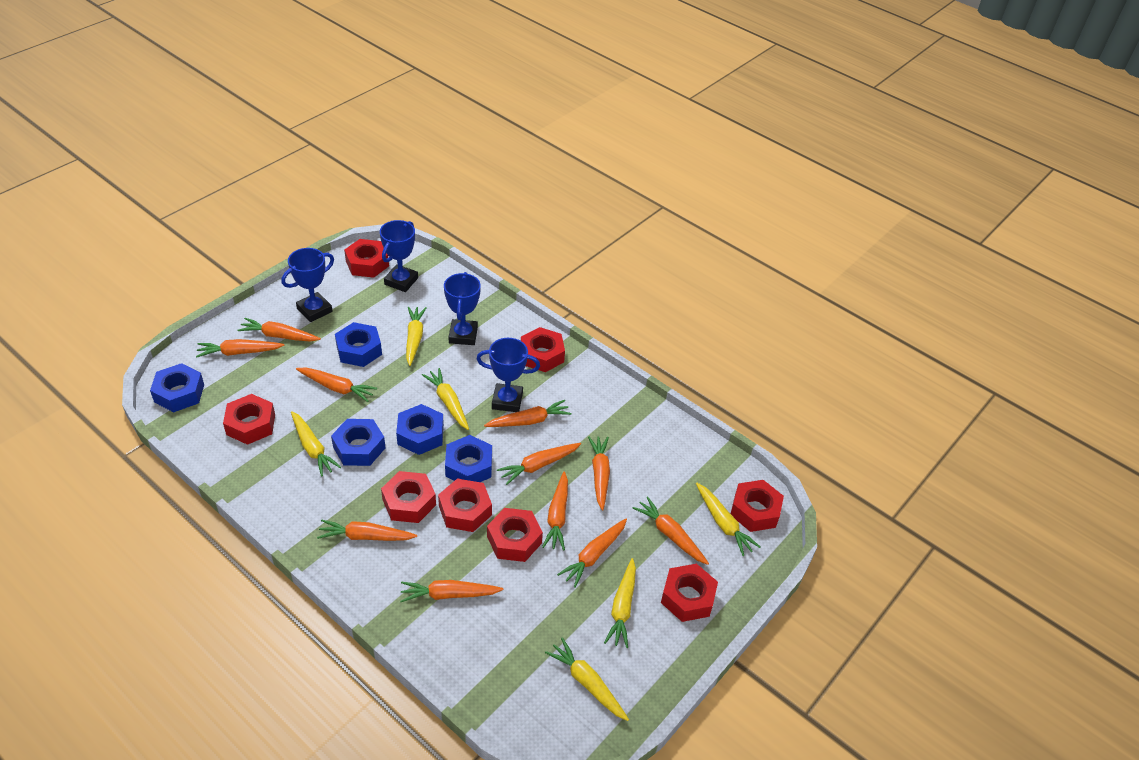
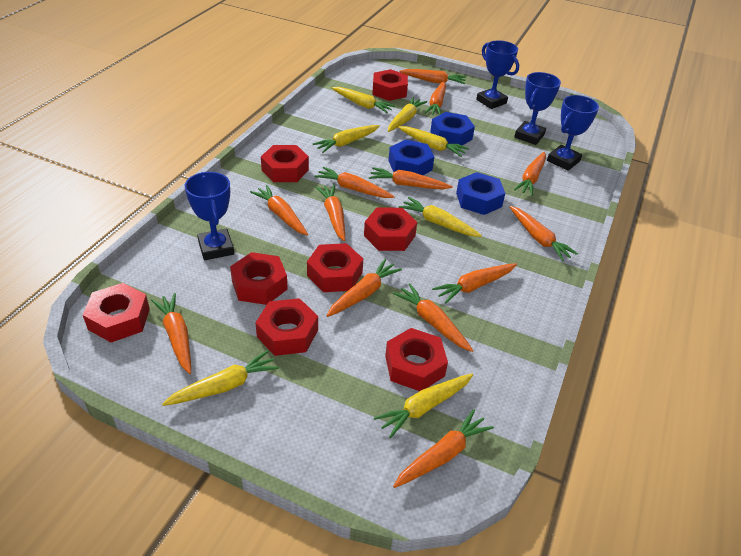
blue nut: [150,363,204,412] [331,419,385,466] [335,322,382,367] [396,404,444,455] [445,435,492,482] = 5 -> [388,140,434,175] [430,112,475,146] [456,172,505,215] = 3
orange carrot: [196,339,285,357] [237,318,321,342] [296,367,377,402] [317,520,417,541] [400,580,503,602] [484,400,571,427] [497,443,581,485] [542,471,568,550] [557,518,627,588] [588,436,610,510] [633,496,709,565] = 11 -> [151,293,191,374] [250,185,308,235] [314,167,395,198] [315,184,345,241] [327,259,402,317] [369,167,453,189] [393,283,473,352] [393,409,494,488] [399,69,466,84] [425,81,446,115] [432,263,517,304] [510,206,578,261] [514,152,546,196] = 13
yellow carrot: [291,411,341,477] [406,307,426,366] [422,368,469,430] [545,637,629,721] [604,558,636,648] [696,483,760,556] = 6 -> [162,350,279,406] [313,125,380,153] [332,87,396,113] [374,374,473,438] [388,97,427,132] [398,126,469,157] [399,197,482,237] = 7

